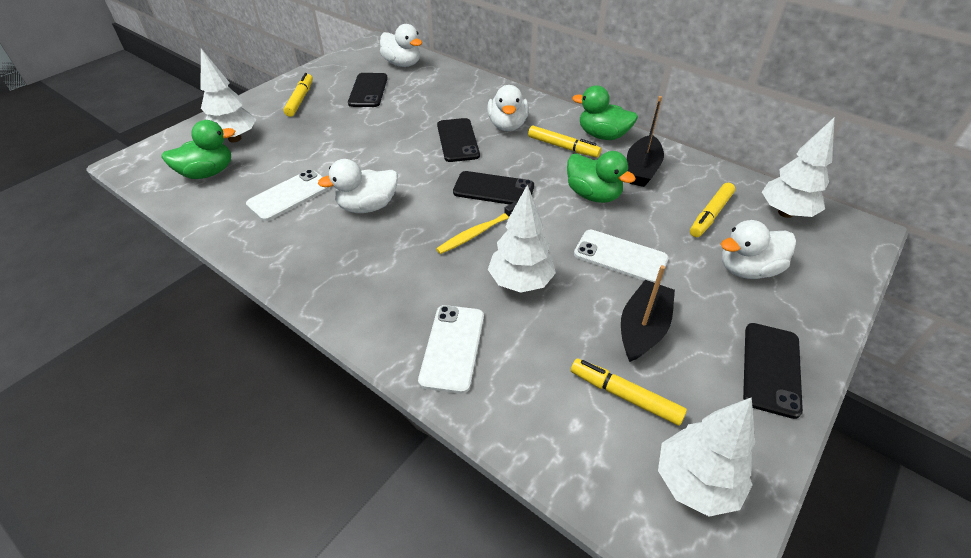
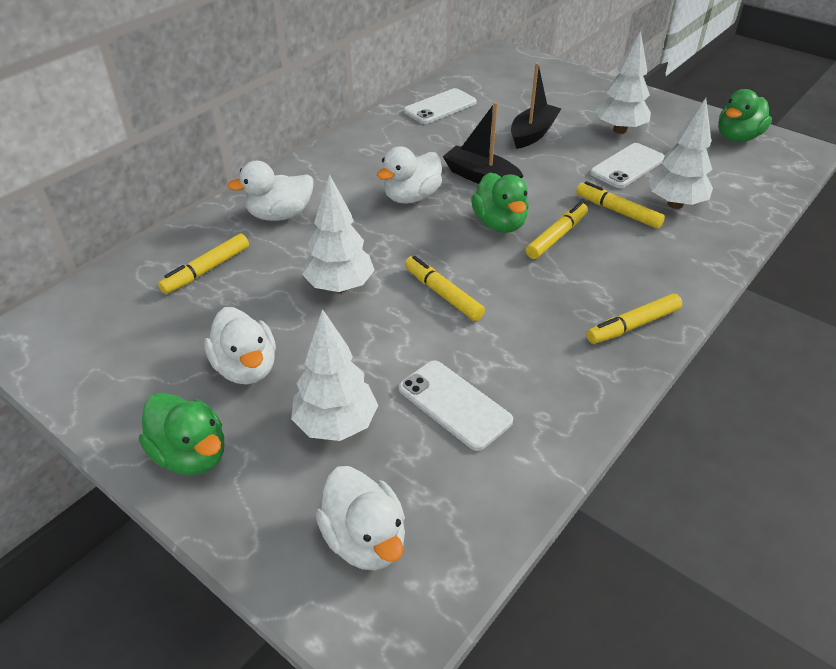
black phone: [348,73,388,107] [437,118,480,162] [453,171,534,205] [743,323,803,419] = 4 -> none = 0
yellow marker: [283,73,313,117] [528,126,601,158] [571,359,687,426] [690,183,735,237] = 4 -> [158,234,249,294] [405,256,485,321] [526,202,588,259] [576,181,665,229] [586,294,682,344] = 5
yellow toothbrush: [436,201,518,254] = 1 -> none = 0

